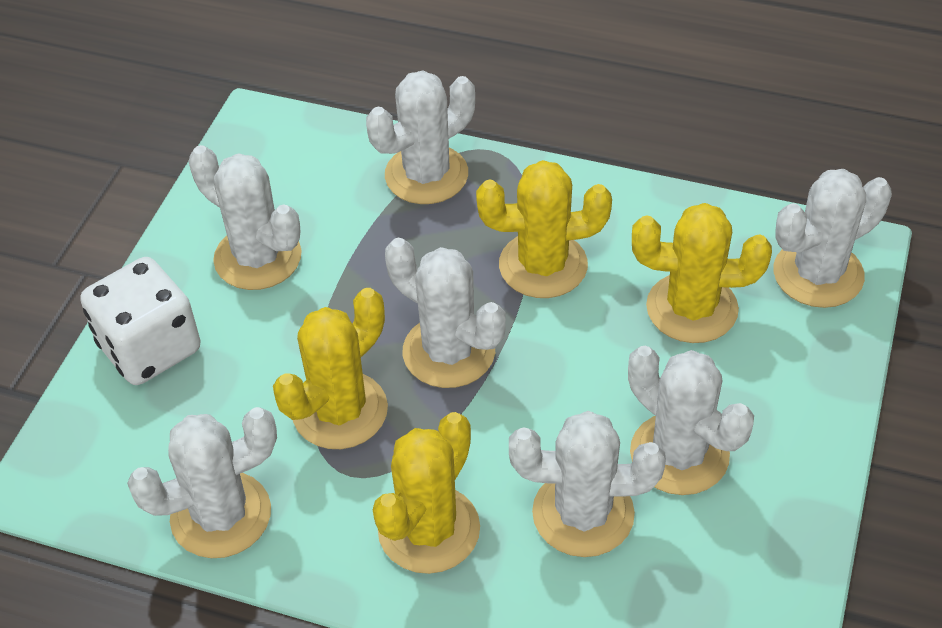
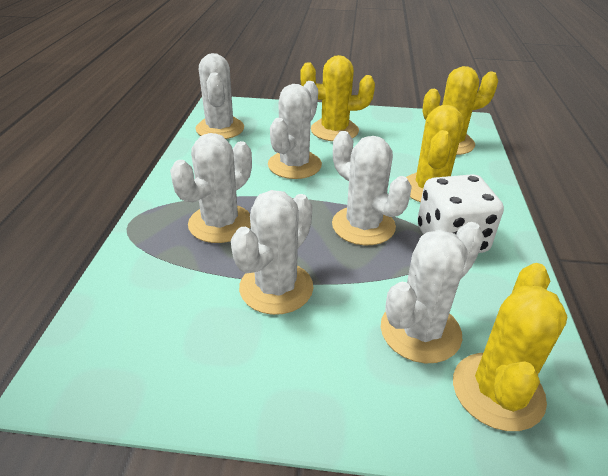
white cactus: [127,407,277,558] [189,145,302,290] [366,71,475,204] [385,238,506,388] [509,411,666,557] [628,346,754,495] [773,169,892,308] = 7 -> [170,133,252,243] [195,53,244,139] [231,190,313,315] [268,81,322,179] [332,131,412,245] [381,222,484,363] = 6

